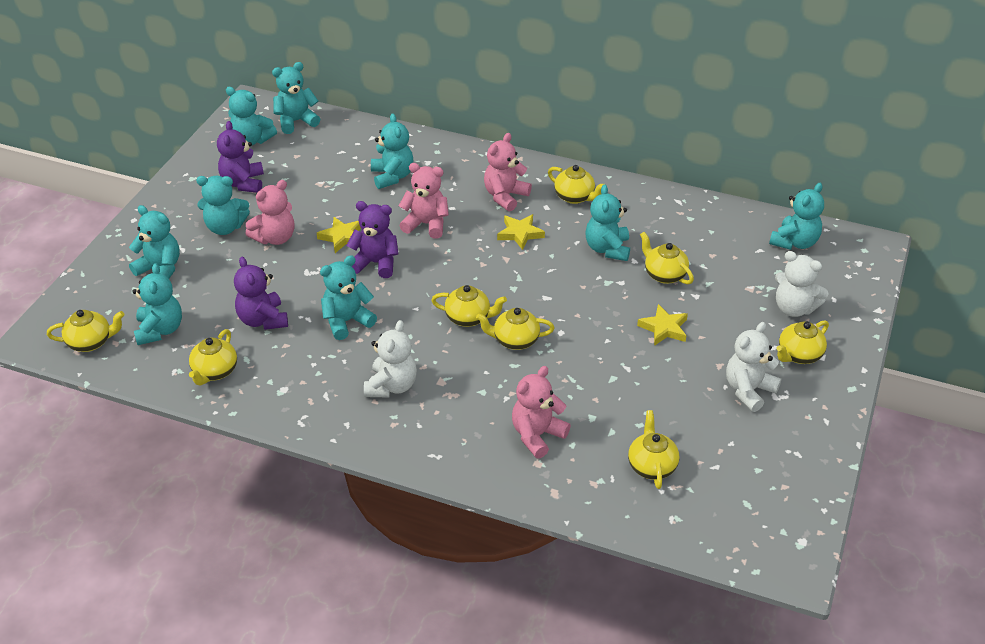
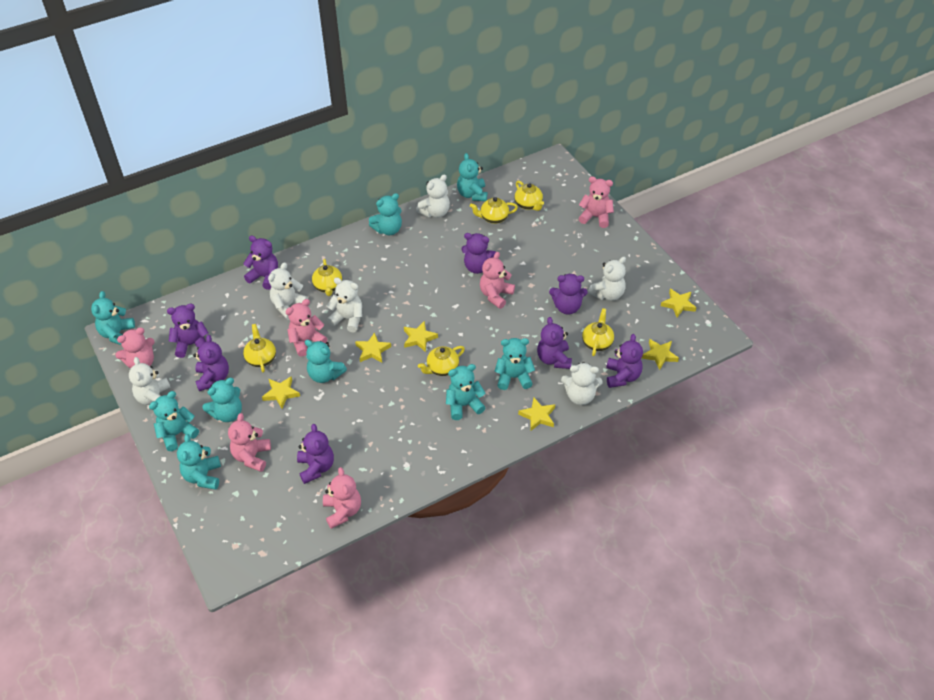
pink teddy bear: [246,180,295,245] [399,163,449,239] [484,133,532,212] [512,366,571,459] = 4 -> [115,327,155,369] [228,413,271,472] [285,299,327,357] [323,467,361,529] [480,252,515,309] [578,176,614,228] = 6
purple teddy bear: [217,121,264,193] [234,257,288,330] [346,201,399,278] = 3 -> [167,304,208,358] [193,335,229,391] [243,235,278,290] [297,424,334,484] [461,233,496,274] [537,317,572,369] [549,274,588,315] [606,334,643,388] = 8
white teddy bear: [364,320,417,398] [726,322,781,412] [775,251,828,317] = 3 -> [129,357,171,405] [268,262,308,320] [327,277,362,332] [416,174,450,218] [561,362,603,405] [588,257,626,301] = 6
yellow star: [317,217,361,253] [497,214,545,250] [637,304,688,346] = 3 -> [262,376,300,409] [355,332,391,363] [404,321,438,352] [518,398,555,431] [642,339,679,370] [661,289,696,317] = 6
yellow teapot: [47,310,124,352] [189,329,237,385] [431,285,507,327] [476,308,555,350] [548,165,604,204] [628,410,679,489] [640,232,694,284] [776,320,829,364] = 8 -> [243,324,276,373] [312,259,342,296] [418,346,465,376] [470,197,518,224] [515,180,544,211] [582,308,614,356] = 6

